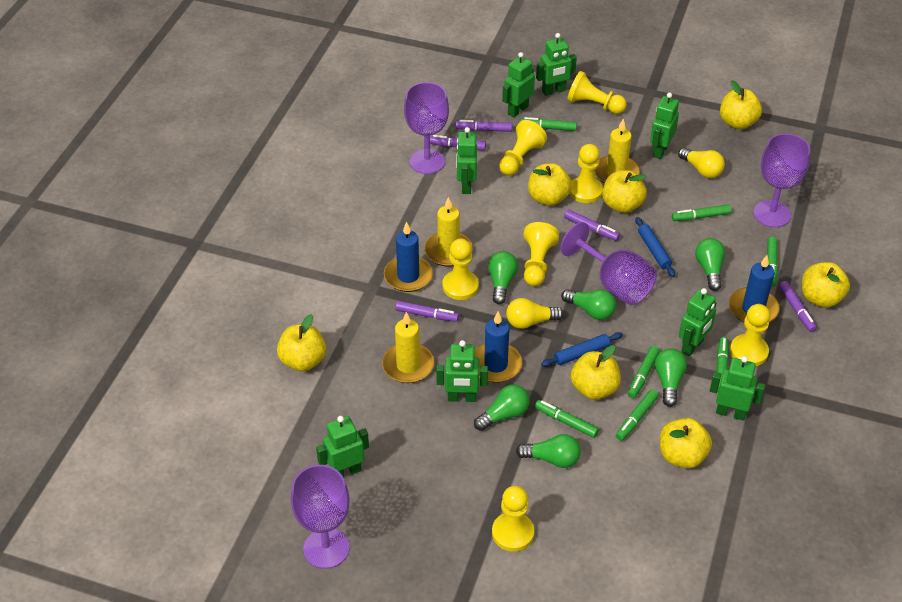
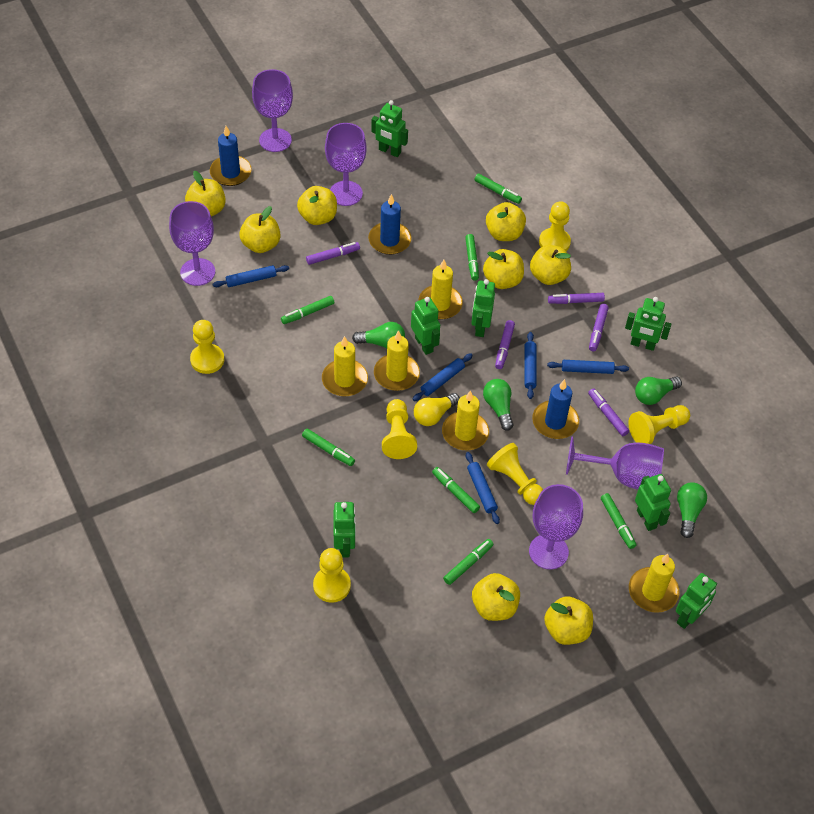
blue rolling pin: [541,332,623,367] [635,217,675,277] = 2 -> [213,265,289,287] [413,353,473,401] [466,452,500,524] [524,332,537,399] [547,360,629,374] = 5
green light bulb: [474,385,530,431] [488,251,518,304] [516,434,581,468] [561,289,616,320] [655,348,687,407] [695,238,725,291] = 6 -> [352,322,405,348] [483,379,513,431] [635,376,682,405] [677,482,707,538] = 4
green robot: [316,416,369,478] [436,340,488,402] [456,127,477,194] [502,52,535,117] [536,33,577,96] [650,93,679,159] [679,288,716,356] [710,356,765,421] = 8 -> [334,502,356,557] [371,100,408,157] [411,297,440,355] [472,279,495,337] [625,297,671,351] [635,474,671,531] [676,573,717,629] = 7
purple goblet: [291,465,350,569] [404,82,449,174] [561,222,657,305] [753,133,810,227] = 4 -> [169,201,215,286] [252,69,293,152] [325,123,367,206] [529,484,583,570] [566,436,664,489] = 5
yellow apple: [277,314,326,371] [528,163,572,206] [571,345,621,400] [602,170,647,213] [660,418,712,469] [720,80,762,129] [802,262,850,308] = 7 -> [185,171,226,216] [239,206,281,253] [297,186,337,225] [472,573,520,621] [483,249,524,289] [486,202,526,241] [530,245,571,285] [544,596,593,645] = 8
yellow candle: [382,312,434,383] [424,197,473,267] [594,119,640,184] = 3 -> [322,336,368,396] [374,330,420,391] [418,260,463,320] [442,390,489,450] [629,554,679,613] = 5
yellow light bulb: [506,298,564,329] [678,147,725,178] = 2 -> [414,393,460,426] = 1
yellow pawn: [442,238,479,300] [492,486,534,552] [499,120,547,176] [523,222,559,286] [567,71,627,114] [569,144,603,203] [730,304,770,366] = 7 -> [190,320,224,374] [313,548,351,603] [382,399,417,459] [487,443,543,505] [539,201,571,251] [629,405,690,444] = 6

